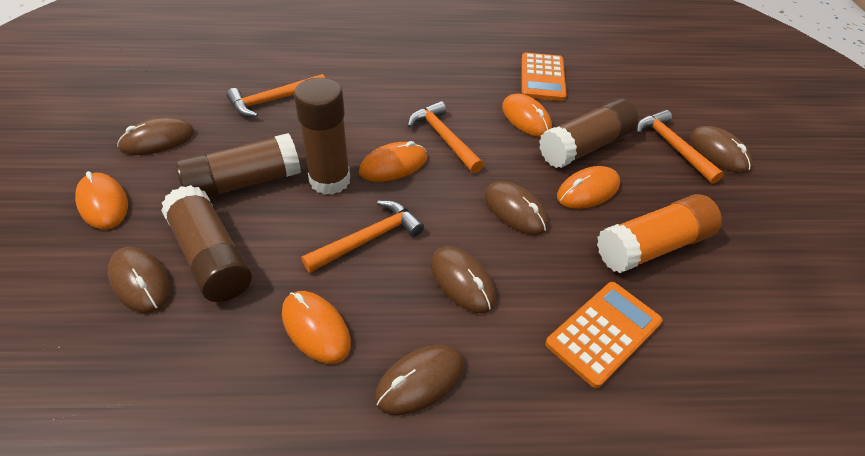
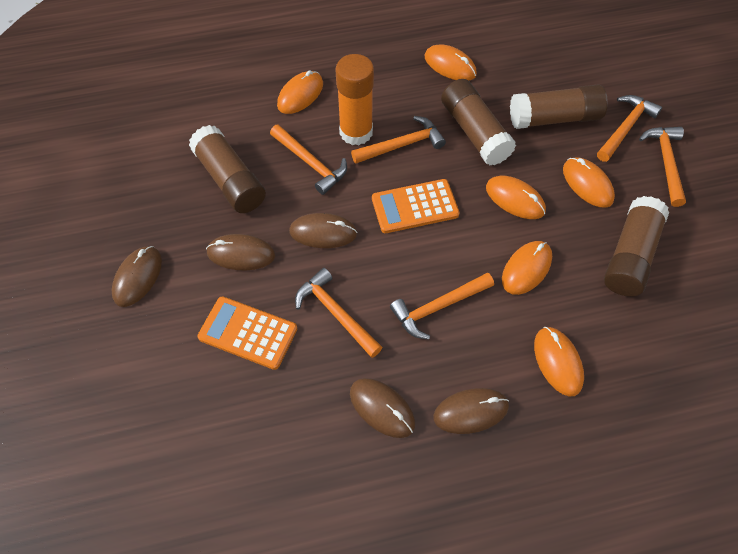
brown mouse: [108,247,170,313] [117,117,194,155] [375,345,464,415] [431,246,496,313] [484,181,548,235] [690,126,752,173] = 6 -> [111,246,162,307] [206,234,275,270] [289,213,357,248] [350,378,415,438] [433,388,509,434] = 5
orange hammer: [226,74,325,117] [301,200,424,273] [407,101,484,173] [636,110,724,184] = 4 -> [270,125,347,195] [295,268,383,358] [351,116,446,164] [390,272,494,339] [597,95,662,162] [639,127,686,207] = 6
orange mouse: [75,171,128,229] [282,291,351,364] [359,141,427,182] [502,93,552,137] [557,166,620,209] = 5 -> [277,70,323,114] [425,45,477,81] [486,176,546,219] [502,241,552,295] [534,327,584,396] [563,157,615,208] = 6

